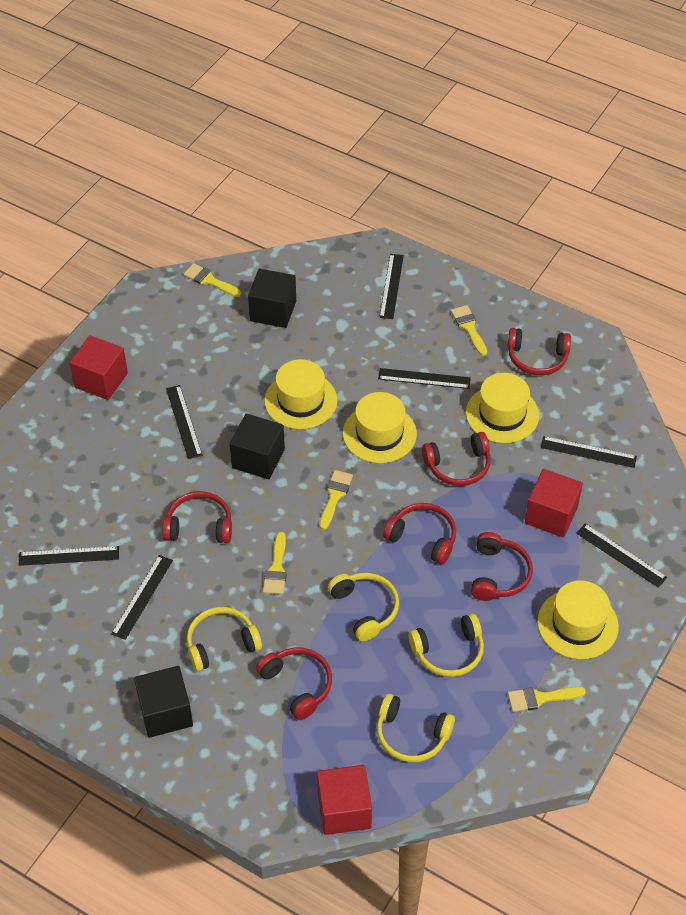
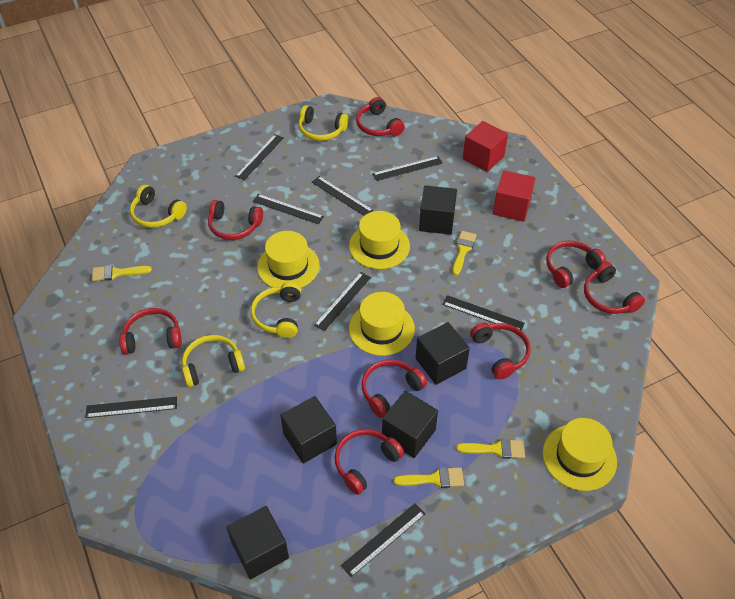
black cube: [134,666,193,738] [230,414,285,479] [248,269,296,328] = 3 -> [227,506,289,579] [280,396,337,464] [382,391,438,458] [416,322,470,385] [419,185,457,235] = 5
black ruler: [19,546,119,566] [111,555,173,640] [166,385,202,459] [378,368,471,389] [379,254,404,319] [540,436,637,468] [576,523,667,588] = 7 -> [85,397,177,418] [235,134,283,180] [253,194,324,224] [312,176,374,216] [314,272,371,331] [341,503,425,577] [372,156,443,181] [443,295,525,331] = 8
red cube: [69,335,128,400] [317,765,372,835] [525,469,583,538] = 3 -> [463,121,508,172] [493,170,535,222] = 2
red headphones: [162,491,232,543] [256,648,332,720] [383,503,456,564] [422,432,491,486] [471,532,533,601] [507,328,571,375] = 6 -> [119,308,182,354] [208,200,263,240] [335,429,404,495] [356,97,405,136] [362,359,427,418] [470,323,531,380] [546,241,606,288] [584,262,645,314] = 8
yellow brush: [183,263,242,297] [263,532,287,595] [319,470,353,530] [451,305,487,356] [508,687,586,712] = 5 -> [92,265,152,281] [394,467,464,488] [452,231,476,275] [456,439,525,459] = 4

